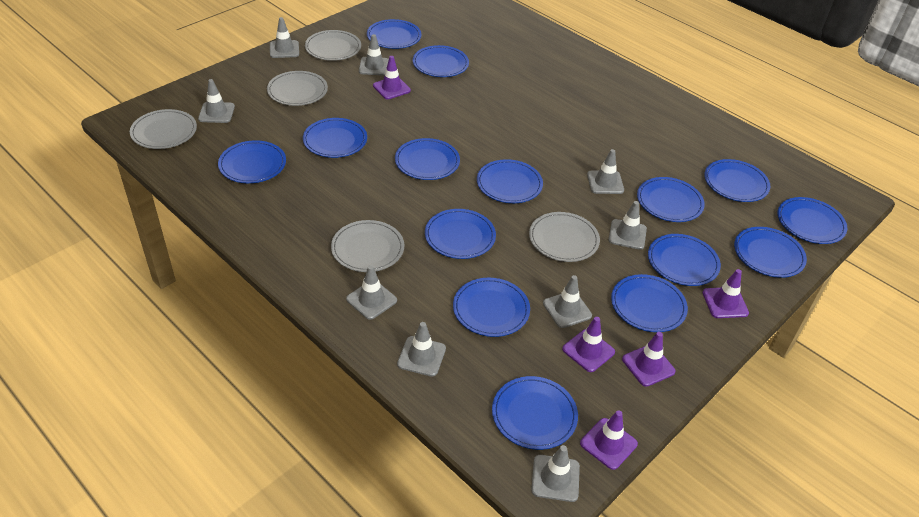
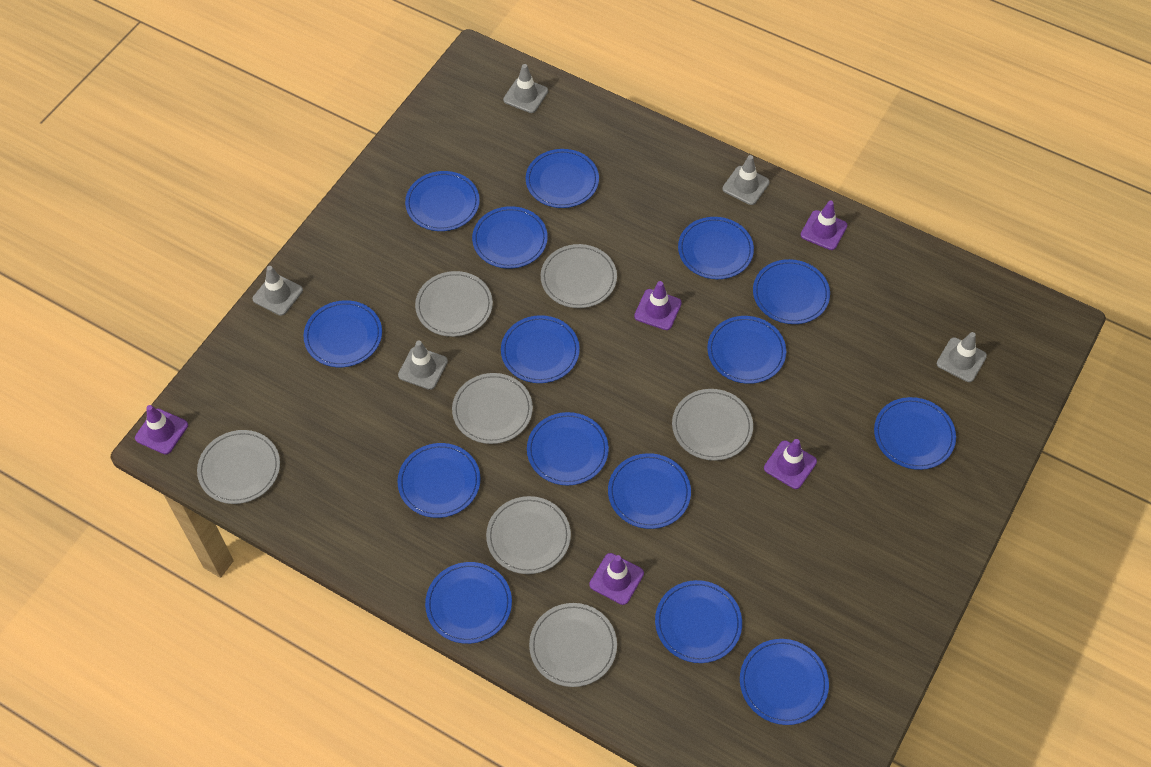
grey plate: [130,109,197,149] [267,71,328,106] [305,30,361,61] [331,220,404,272] [529,212,600,262] = 5 -> [197,430,280,504] [415,271,493,337] [452,373,533,444] [486,496,571,574] [529,603,617,687] [541,244,617,308] [672,389,753,461] = 7
grey traffic cone: [198,79,235,123] [270,17,299,58] [346,265,397,320] [359,34,389,76] [397,322,446,377] [531,445,580,502] [543,275,592,328] [587,149,624,194] [608,201,647,250] = 9 -> [252,266,303,316] [398,341,448,390] [503,64,548,113] [722,155,770,205] [937,332,987,382] = 5

